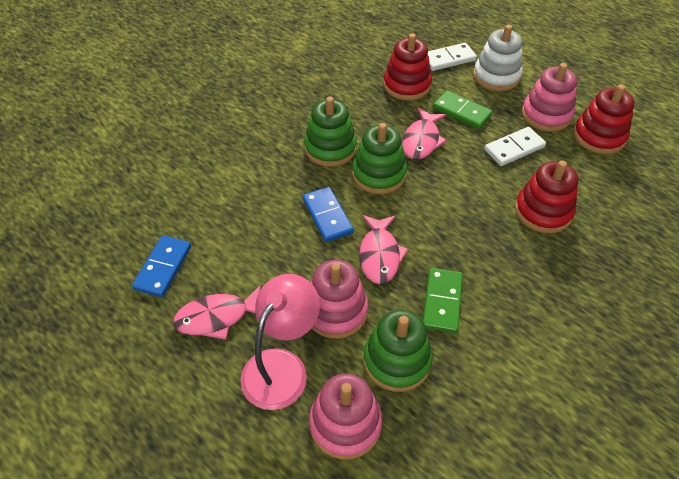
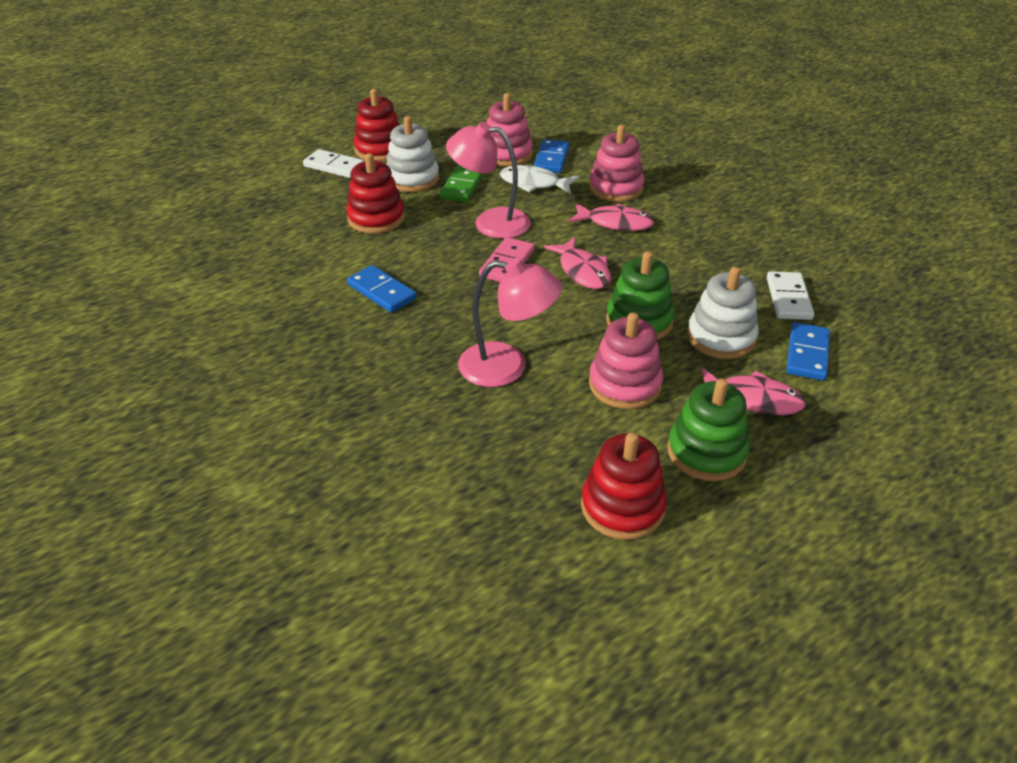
blue domino: [132,235,191,297] [303,187,354,242] = 2 -> [347,265,417,313] [534,139,569,173] [786,322,830,381] = 3
green domino: [423,268,463,333] [433,91,493,129] = 2 -> [440,165,484,202] = 1
green stacking toy: [304,97,357,167] [352,123,407,194] [364,310,433,392] = 3 -> [606,251,675,340] [667,378,750,481] = 2
pink domino: none = 0 -> [479,237,535,282] = 1
pink lamp: [241,274,320,410] = 1 -> [446,122,531,239] [458,258,562,387] = 2
white fish: none = 0 -> [500,165,579,194] = 1
white stacking toy: [473,25,523,91] = 1 -> [386,116,439,192] [687,267,759,359] = 2

